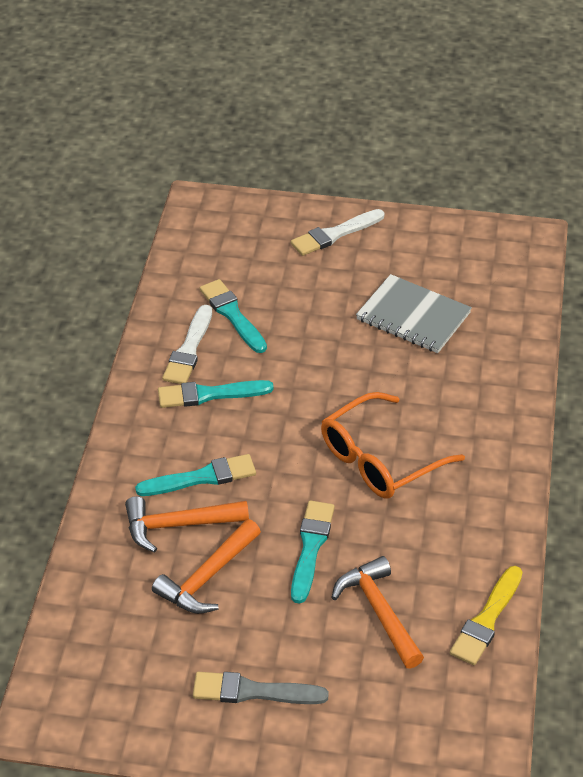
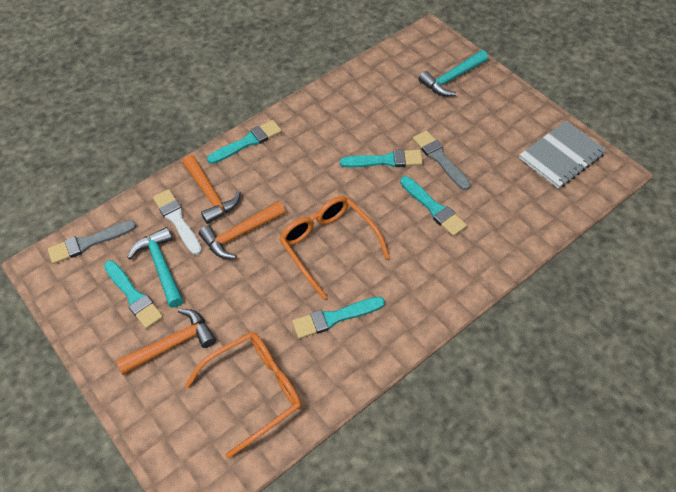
grey brush: [193,672,329,704] = 1 -> [48,220,136,264] [413,130,471,190] = 2
orange glasses: [321,392,465,499] = 1 -> [185,332,302,459] [279,196,390,299] = 2
turquoise brush: [135,454,256,496] [158,380,274,408] [200,279,267,353] [291,500,335,604] = 4 -> [104,260,163,329] [207,120,282,164] [292,297,385,339] [340,149,423,167] [400,176,467,236] = 5
turquoise hammer: none = 0 -> [127,227,183,308] [419,50,488,96] = 2
white brush: [162,305,212,384] [291,209,385,256] = 2 -> [153,189,202,255] = 1
yellow brush: [450,566,523,665] = 1 -> none = 0

